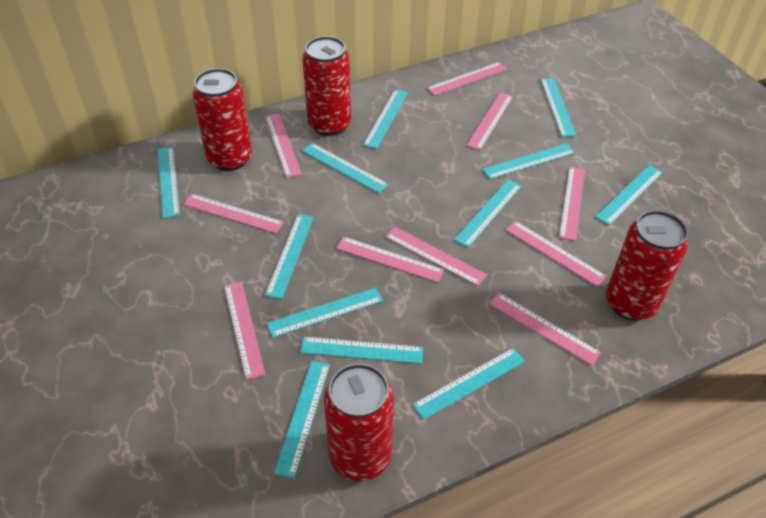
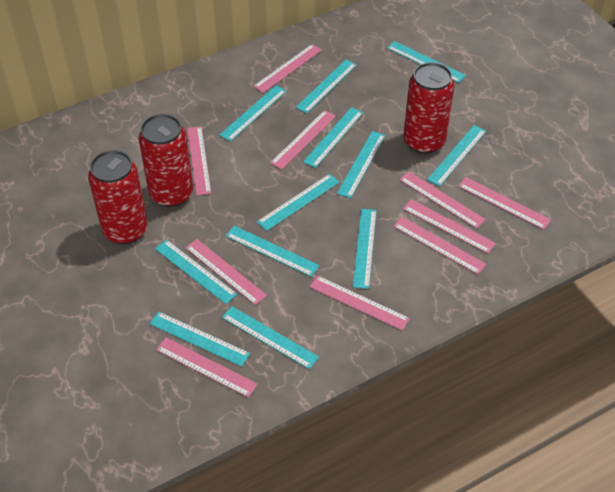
red can: [193,68,252,171] [302,36,351,136] [324,363,394,481] [606,210,688,321] = 4 -> [88,150,148,244] [138,114,193,207] [404,62,454,154] = 3

